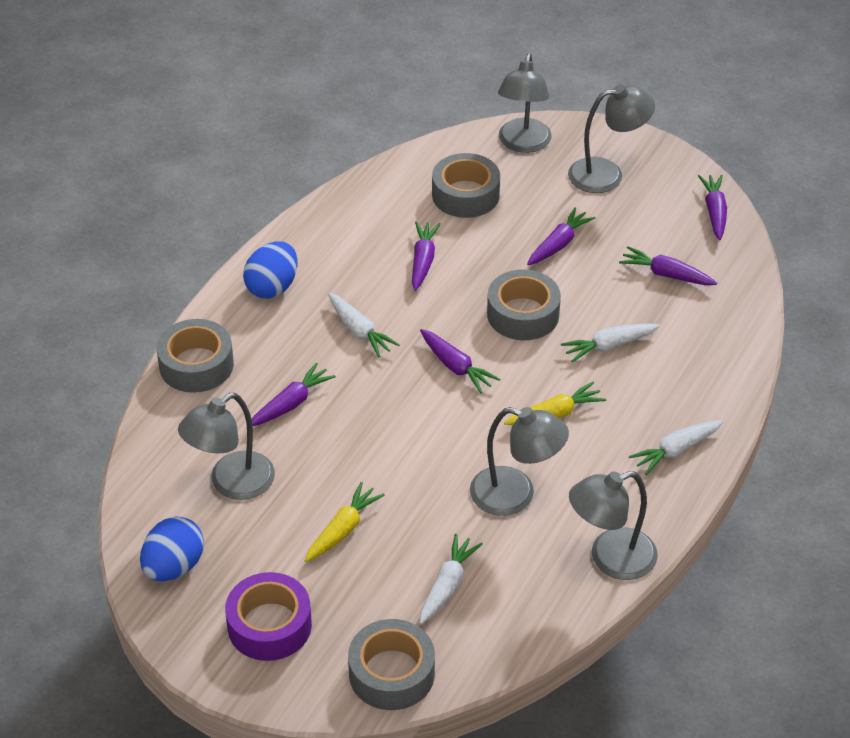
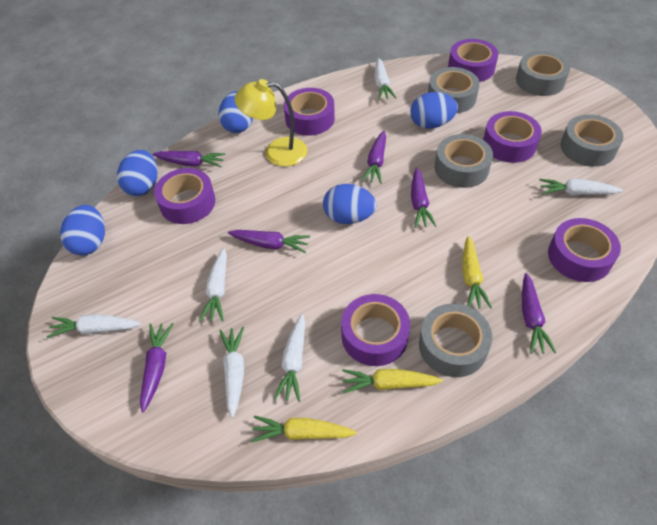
blue egg: [140,517,204,581] [243,242,297,299] = 2 -> [60,205,105,255] [117,150,157,196] [218,91,253,133] [323,184,376,224] [410,92,458,129] = 5
grey lamp: [178,393,275,500] [470,407,569,516] [498,53,552,153] [568,85,655,193] [569,471,658,580] = 5 -> none = 0
grey tape: [157,319,234,393] [348,619,435,710] [432,153,500,218] [487,269,561,340] = 4 -> [419,304,492,377] [428,67,480,113] [435,134,493,188] [516,51,570,96] [561,114,623,167] = 5
purple tape: [225,572,312,661] = 1 -> [154,168,216,224] [284,88,335,136] [341,294,410,366] [448,39,498,82] [483,111,542,163] [548,218,621,282] = 6
white carrot: [328,293,400,357] [419,534,483,624] [561,323,660,363] [629,420,724,475] = 4 -> [46,314,141,338] [199,248,227,322] [219,327,244,418] [274,314,305,402] [375,58,396,100] [539,179,623,196] = 6
yellow carrot: [304,482,385,562] [504,382,606,425] = 2 -> [251,416,357,443] [342,369,443,394] [462,236,492,309] = 3
yellow lamp: none = 0 -> [235,79,307,166] = 1

